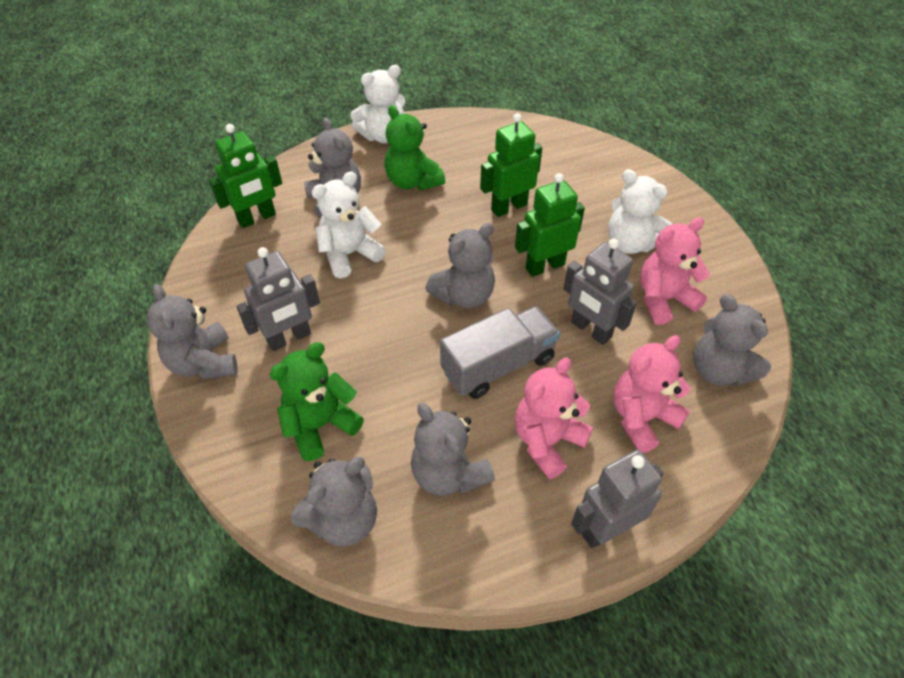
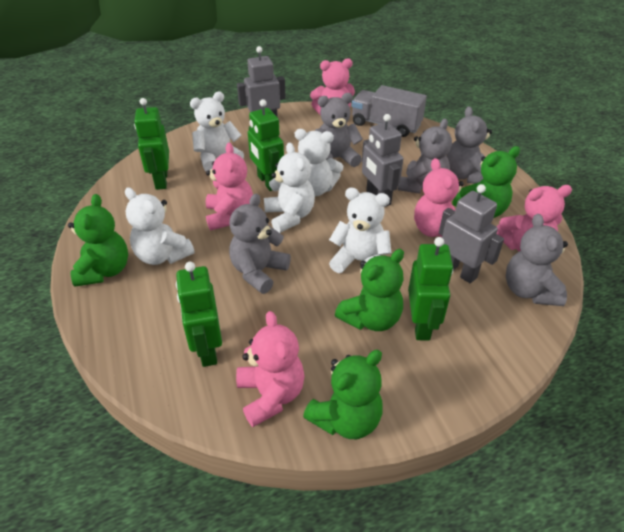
green robot: [209,124,282,228] [480,113,542,217] [515,173,585,277] = 3 -> [134,98,169,190] [176,262,222,367] [248,99,284,191] [408,237,453,341] = 4
green teddy bear: [269,342,364,461] [384,105,445,191] = 2 -> [68,194,128,287] [303,350,383,439] [335,249,404,331] [452,146,520,218] = 4
grey teddy bear: [147,284,238,380] [291,457,377,546] [304,117,361,219] [411,403,495,496] [425,223,495,308] [693,294,771,387] = 6 -> [229,194,291,294] [315,93,363,167] [398,119,452,194] [446,106,492,184] [506,214,568,306] = 5
pink teddy bear: [515,357,593,479] [613,335,691,453] [640,217,710,325] = 3 -> [206,143,253,230] [236,311,304,427] [310,58,355,116] [414,158,464,238] [496,185,572,251] = 5
white teddy bear: [312,171,386,279] [350,65,405,143] [608,169,672,254] = 3 -> [125,187,195,265] [190,91,244,171] [264,142,315,233] [295,129,343,196] [329,187,391,273] = 5

